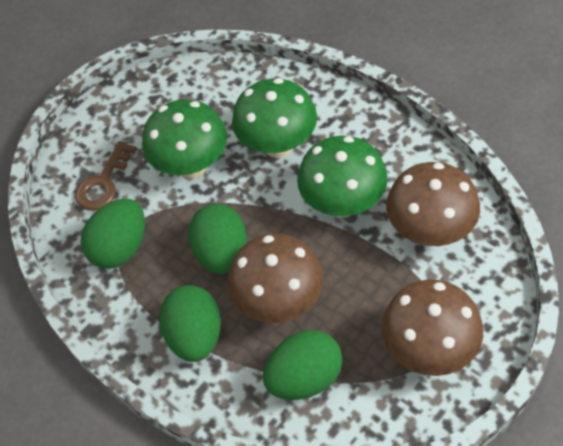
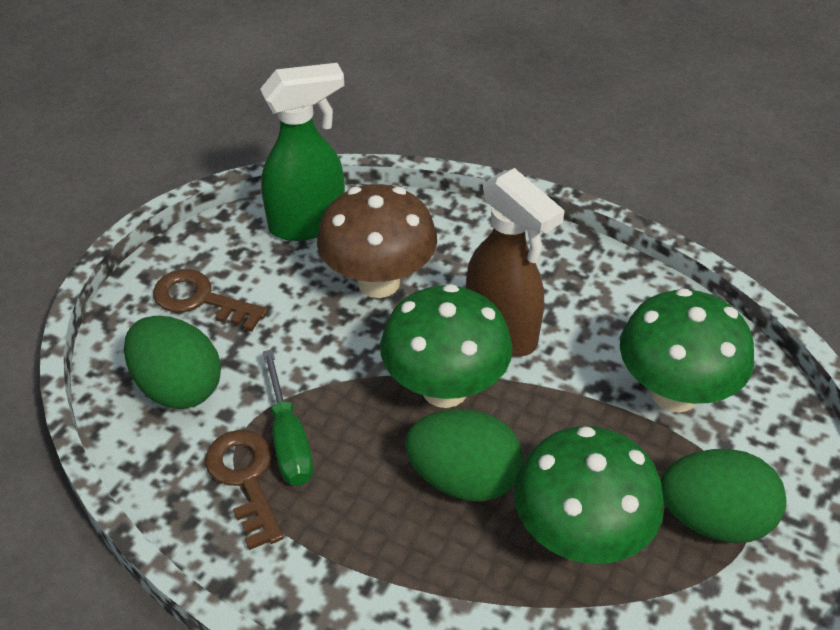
brown key: [75,141,137,211] = 1 -> [153,269,268,332] [205,430,284,550] = 2
brown mushroom: [228,233,323,323] [381,280,483,376] [386,162,480,246] = 3 -> [317,184,437,298] = 1
brown spray bottle: none = 0 -> [466,168,565,357] = 1
green egg: [81,198,145,269] [159,285,221,362] [188,204,247,274] [263,330,342,400] = 4 -> [124,316,221,409] [405,409,523,502] [661,449,786,543] = 3
green screwdriver: none = 0 -> [263,350,313,486] = 1
green spray bottle: none = 0 -> [260,63,345,241] = 1

